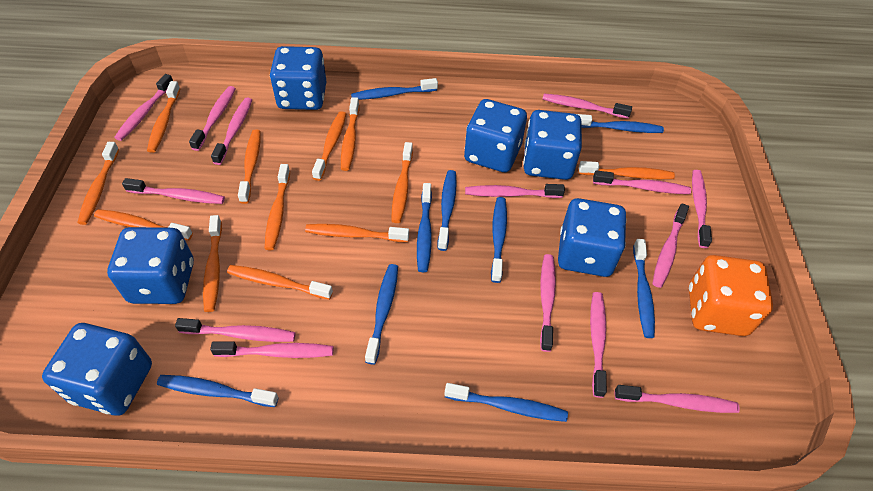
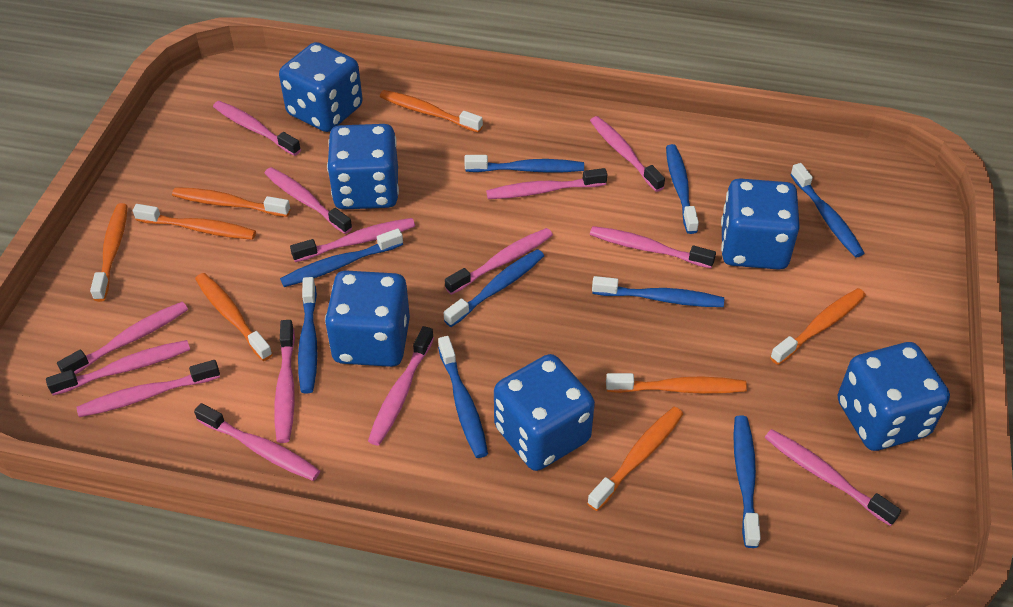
orange dice: [689,255,773,336] = 1 -> none = 0
orange toothbrush: [77,142,119,225] [94,209,193,240] [147,81,180,153] [203,215,222,312] [227,265,333,300] [238,129,261,204] [264,164,290,250] [305,224,409,242] [312,111,346,181] [341,97,359,171] [392,142,413,223] [579,161,675,179] = 12 -> [90,203,128,302] [133,204,256,240] [172,187,290,217] [195,273,273,361] [380,90,483,133] [587,407,683,511] [606,373,747,394] [770,288,866,365] = 8

